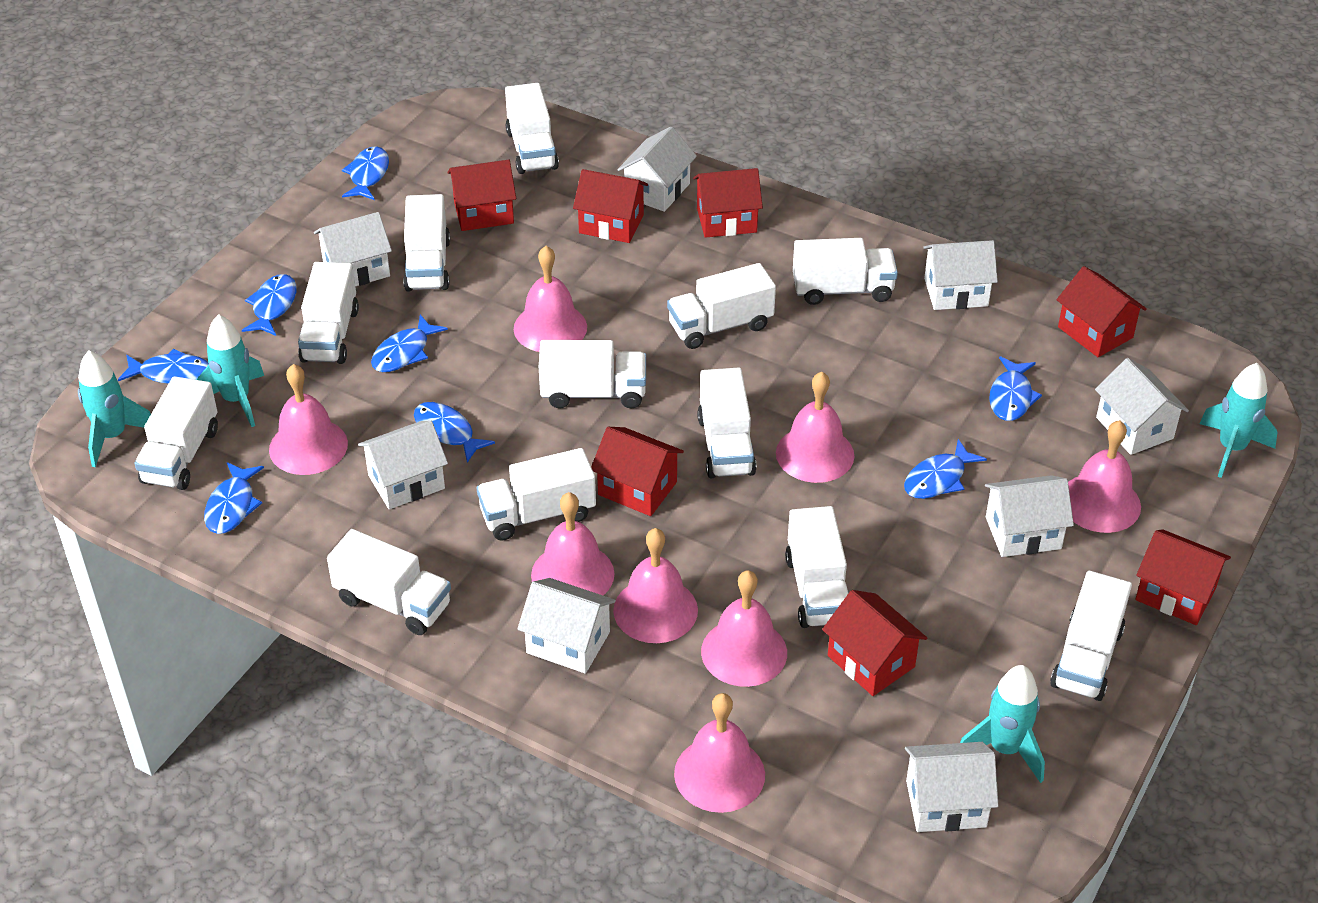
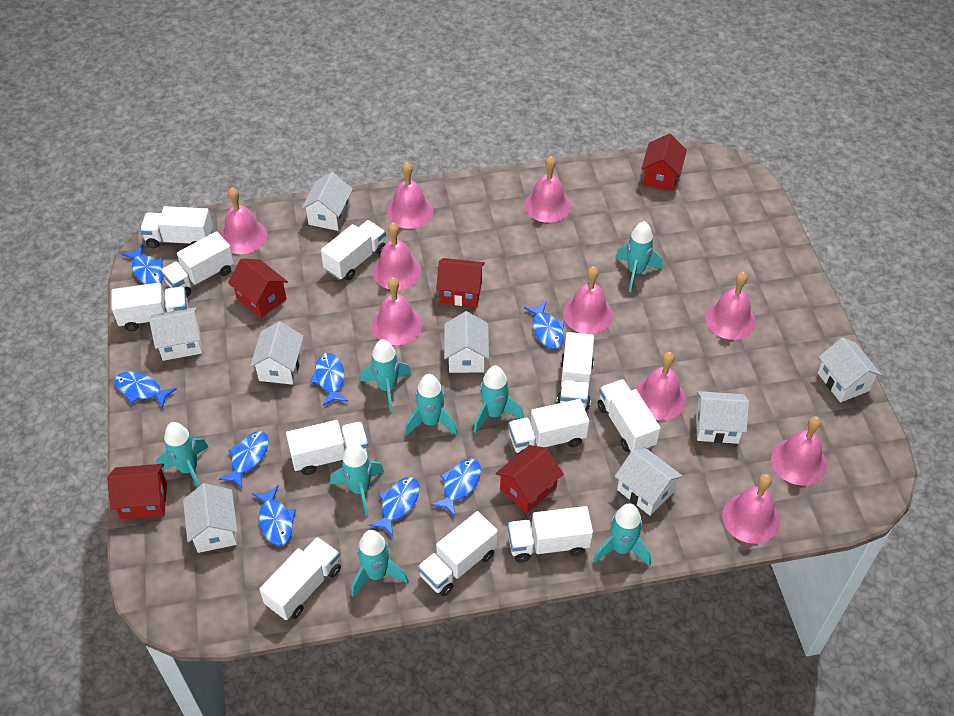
pink bell: [269,364,348,475] [514,246,587,352] [531,492,614,595] [613,528,698,643] [674,693,765,813] [701,570,787,687] [776,372,855,483] [1068,420,1141,533] = 8 -> [220,187,267,254] [372,277,422,345] [373,222,421,290] [387,162,433,229] [524,156,571,223] [563,266,613,334] [635,352,686,421] [705,272,756,340] [722,474,780,544] [771,416,827,486] = 10
red house: [448,160,516,231] [573,169,648,243] [591,427,684,516] [693,168,763,238] [822,590,927,696] [1057,266,1147,357] [1135,529,1231,625] = 7 -> [107,464,167,519] [228,258,288,318] [436,258,485,307] [495,445,563,513] [641,133,687,191] = 5
turquoise rocket: [78,351,151,467] [196,314,264,427] [960,665,1045,783] [1199,363,1277,478] = 4 -> [156,422,208,488] [330,443,384,516] [351,530,409,597] [360,339,411,412] [404,374,458,436] [474,366,524,433] [593,503,651,566] [616,221,662,292] = 8
white truck: [135,376,218,490] [298,262,359,364] [327,529,451,635] [403,194,450,292] [477,448,596,541] [505,83,559,174] [539,340,646,408] [667,263,776,349] [697,368,757,478] [785,506,848,628] [793,238,898,305] [1050,571,1132,701] = 12 -> [111,282,188,331] [140,206,213,248] [161,231,234,297] [259,537,341,620] [286,420,369,475] [321,220,386,281] [418,511,498,596] [507,506,593,563] [508,399,590,454] [557,332,594,410] [597,379,661,452] = 11

